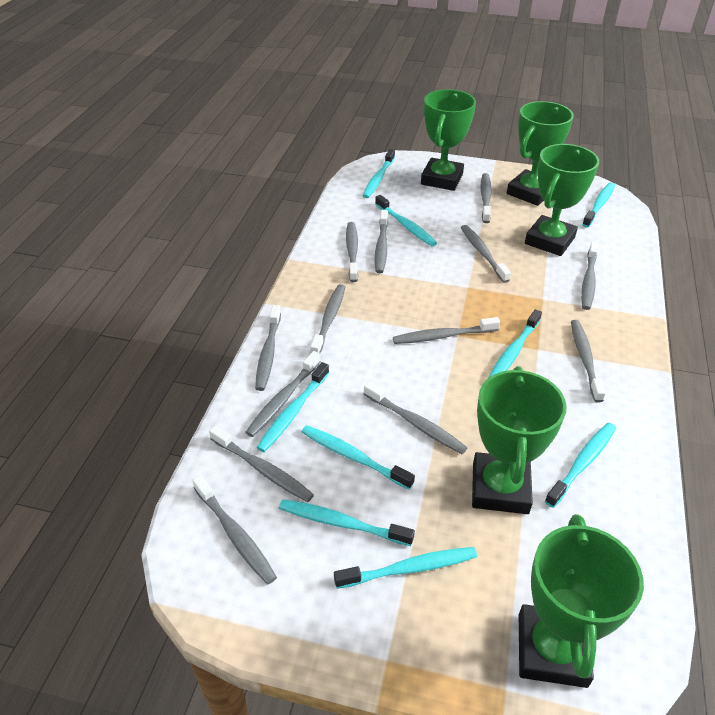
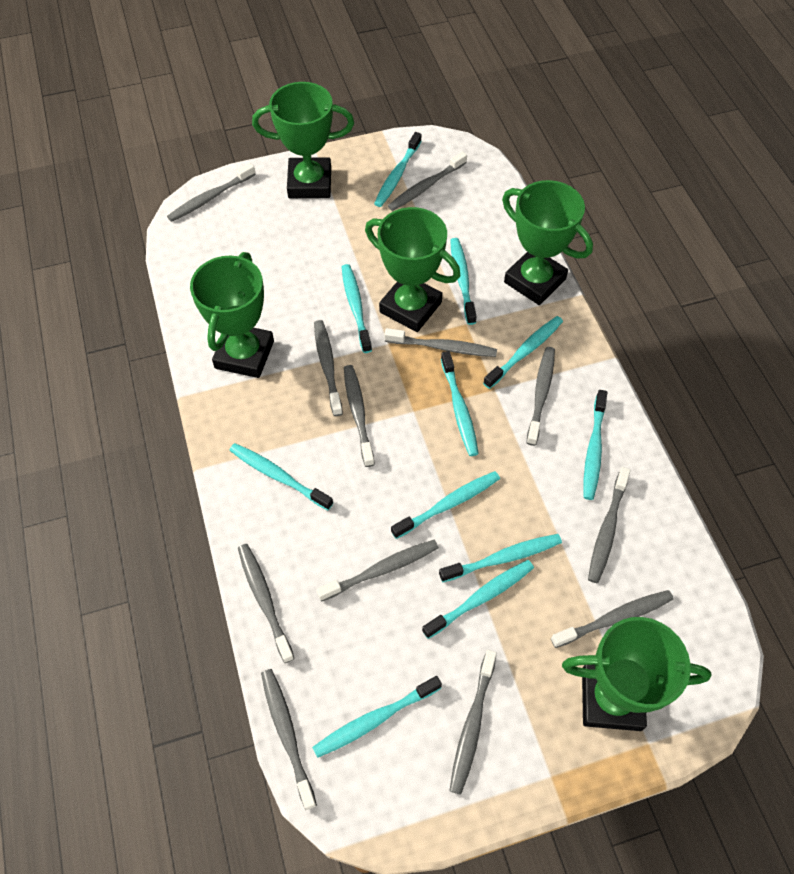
grey toothbrush: [192,475,277,584] [209,426,314,502] [245,351,321,437] [255,305,281,391] [310,284,345,354] [346,222,358,282] [364,382,467,454] [375,210,388,274] [393,317,500,344] [461,225,511,283] [480,173,491,223] [571,320,606,402] [581,242,599,310] = 13 -> [167,163,256,222] [238,544,295,663] [261,669,317,810] [314,320,343,416] [316,540,439,602] [344,365,375,467] [384,328,497,357] [388,151,467,211] [450,650,497,795] [526,347,555,446] [551,590,674,648] [588,467,631,583] = 12
turquoise toothbrush: [256,362,329,452] [279,499,415,546] [302,425,415,490] [334,547,477,589] [363,149,395,198] [375,195,437,246] [488,309,542,378] [545,423,616,508] [582,182,615,228] = 9 -> [229,443,333,510] [312,676,442,758] [342,264,372,353] [374,132,422,207] [391,471,500,539] [422,560,534,639] [439,534,562,582] [441,351,479,456] [450,238,477,325] [483,316,563,389] [583,390,607,500] = 11

